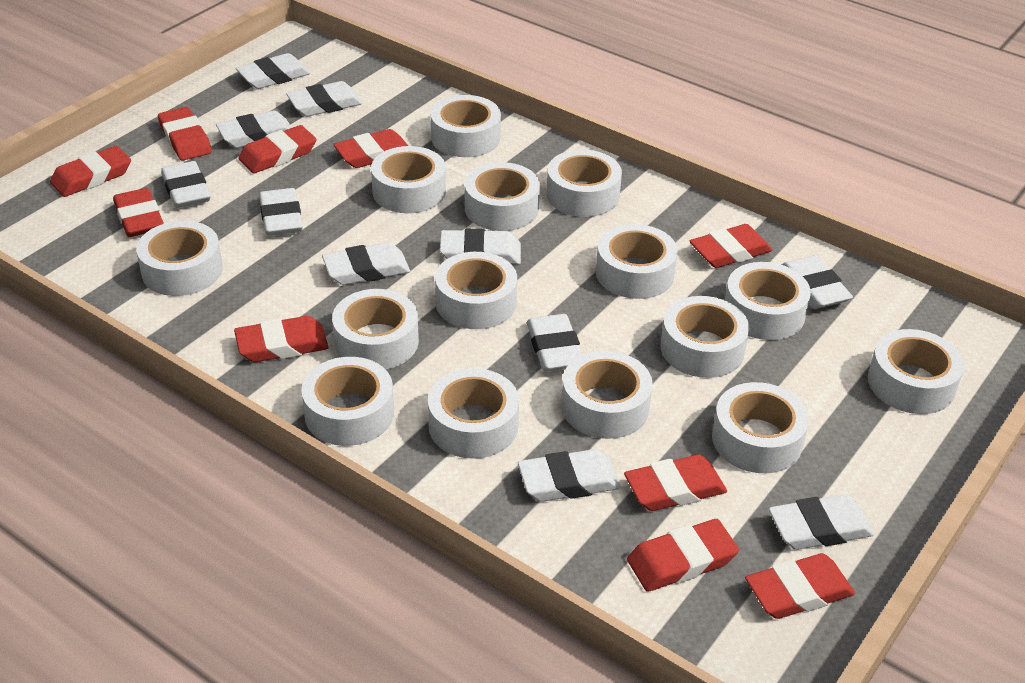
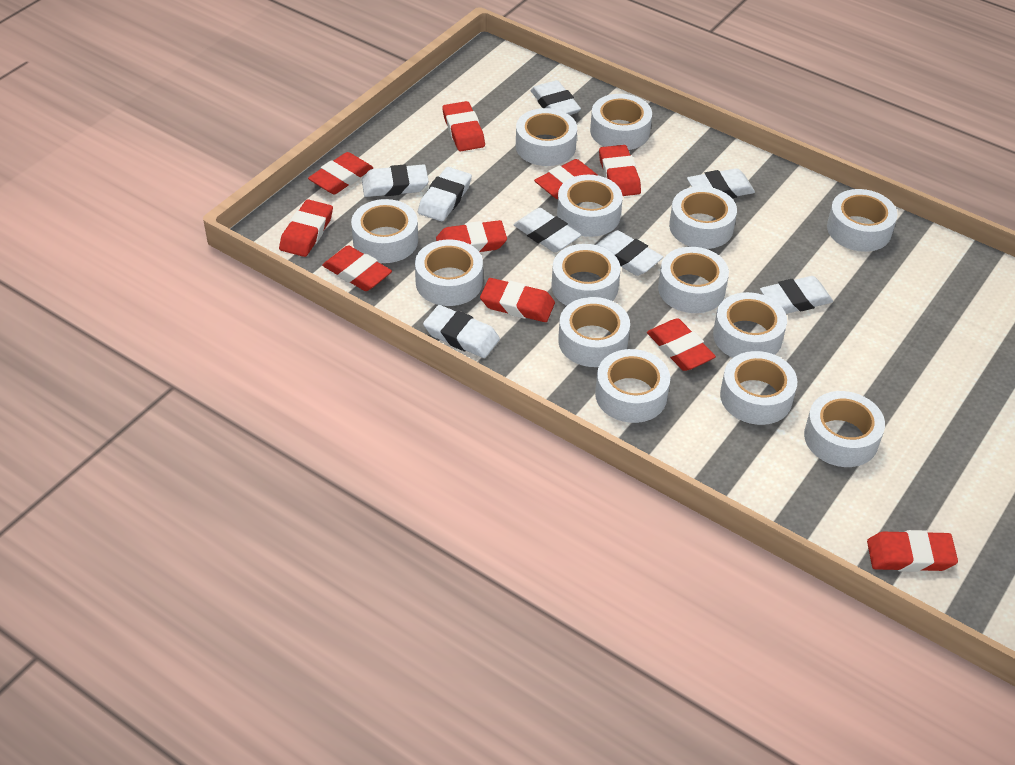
white eraser: [161,161,211,208] [216,111,292,148] [236,53,310,89] [259,188,303,236] [286,81,363,116] [322,242,410,285] [440,229,521,264] [518,449,620,502] [527,314,582,371] [769,494,874,550] [781,255,853,309] = 11 -> [362,164,429,197] [418,167,472,221] [423,305,500,358] [514,208,581,253] [530,80,581,115] [596,230,663,276] [687,168,755,198] [760,276,833,314] = 8
white tape: [136,221,223,296] [301,357,394,446] [332,289,419,369] [371,146,446,213] [428,368,519,459] [431,95,501,157] [435,252,517,329] [465,162,540,231] [546,150,622,217] [561,351,653,439] [596,224,678,299] [661,296,749,378] [712,382,809,473] [725,262,811,340] [868,329,964,414] = 15 -> [351,199,418,263] [415,240,483,306] [516,108,577,166] [552,244,621,306] [557,175,623,237] [558,297,630,367] [590,94,652,150] [595,349,670,423] [658,247,729,313] [669,186,737,249] [713,292,787,358] [720,351,797,425] [804,391,885,467] [827,189,898,252] = 14

